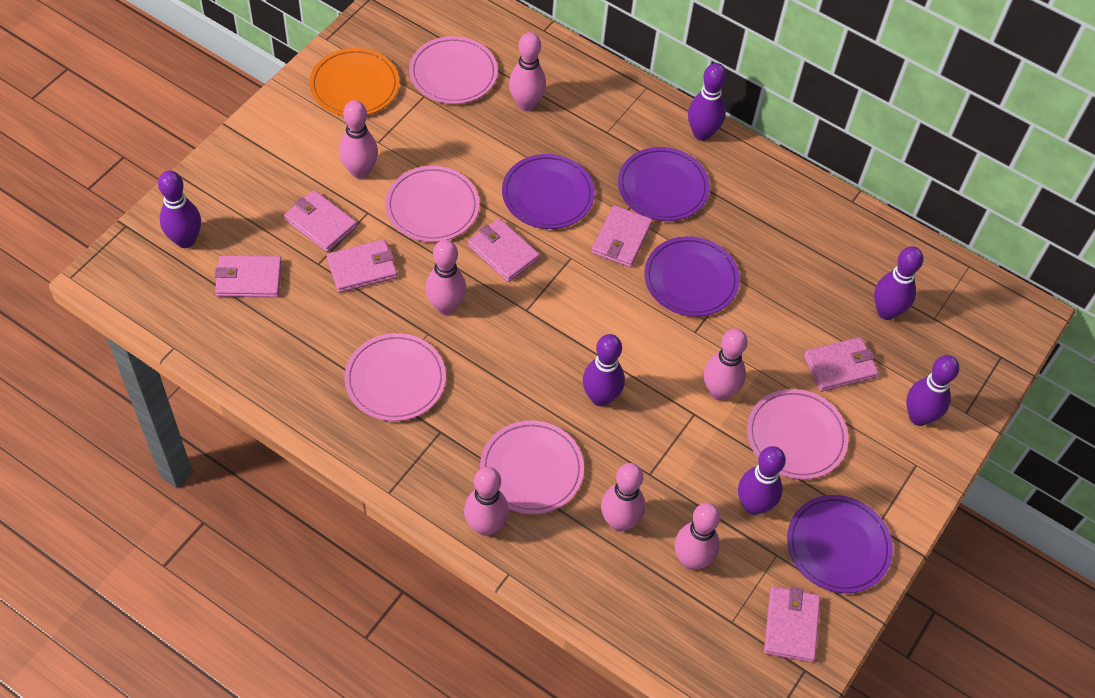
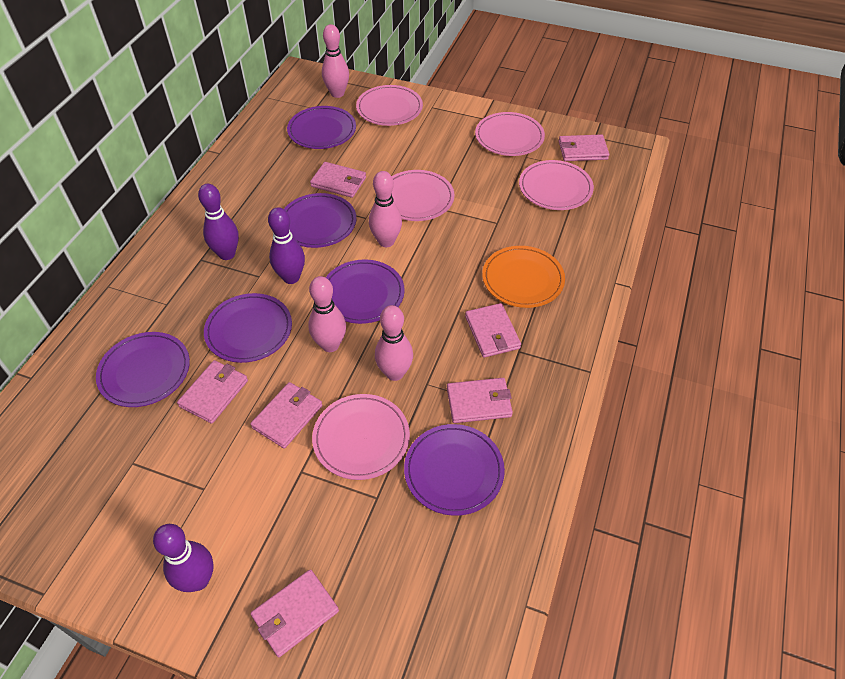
pink bowling pin: [339,100,378,179] [425,240,466,315] [464,467,509,536] [509,32,546,111] [601,463,645,531] [675,503,721,570] [704,328,748,401] = 7 -> [308,276,346,352] [322,24,349,98] [369,171,402,247] [375,305,413,381] = 4
purple bowling pin: [158,170,201,248] [583,334,625,406] [688,63,727,141] [738,446,786,515] [874,246,923,320] [906,355,959,426] = 6 -> [153,524,214,592] [198,184,239,260] [268,207,305,284] = 3
purple plate: [502,154,595,229] [618,147,710,221] [644,236,740,317] [787,495,893,593] = 4 -> [96,332,190,407] [204,293,292,363] [284,193,357,248] [287,106,356,149] [326,259,405,324] [404,424,505,516] = 6

